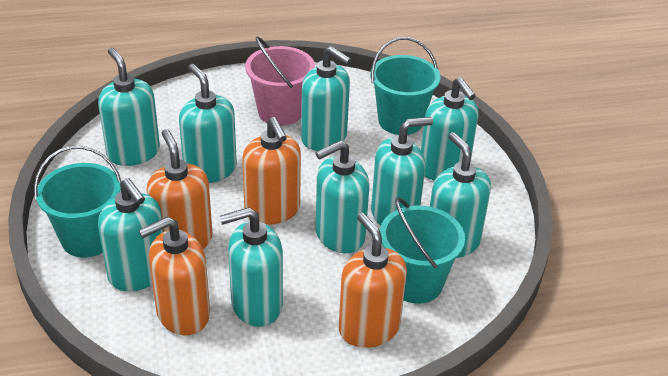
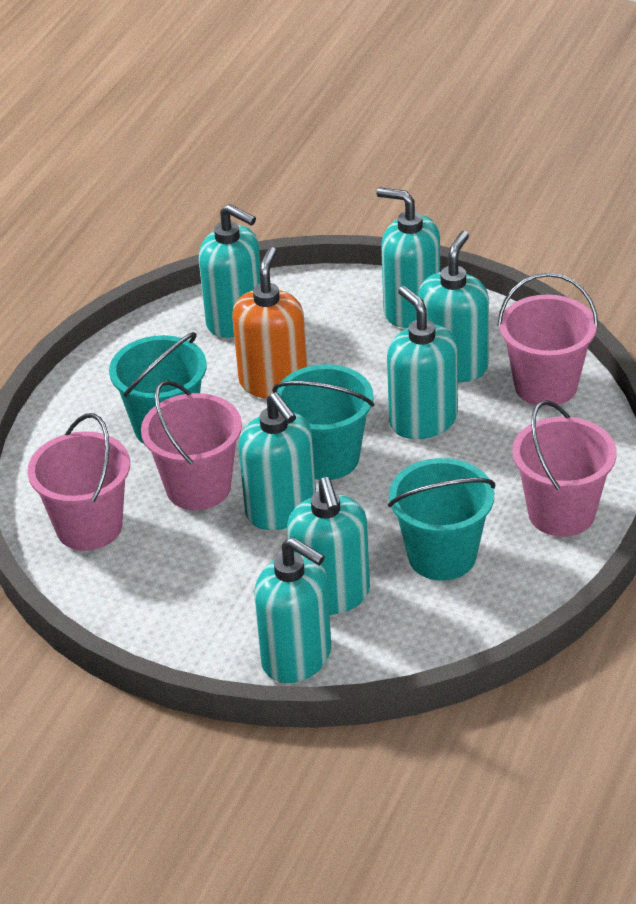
orange soap dispenser: [139,217,210,335] [146,129,213,249] [242,117,301,225] [339,213,407,348] = 4 -> [232,247,307,399] = 1
pink bucket: [245,37,315,126] = 1 -> [27,413,130,551] [141,380,242,510] [497,272,599,407] [512,400,616,537] = 4
turquoise soap dispenser: [98,48,160,166] [98,178,164,291] [179,64,237,183] [220,207,283,327] [301,46,351,151] [315,140,370,253] [371,117,433,226] [421,77,479,181] [430,132,491,258] = 9 -> [199,204,260,338] [238,392,316,530] [254,537,332,683] [287,477,370,615] [377,187,440,328] [387,286,458,439] [418,231,489,382] = 7

